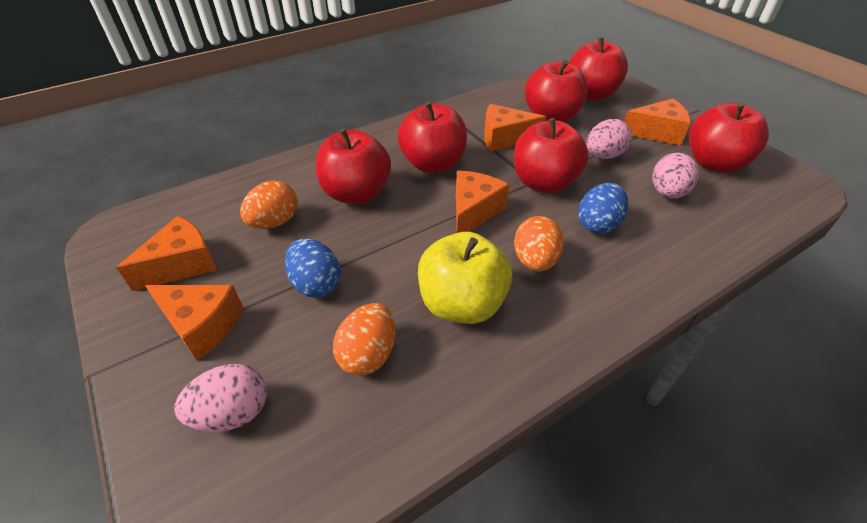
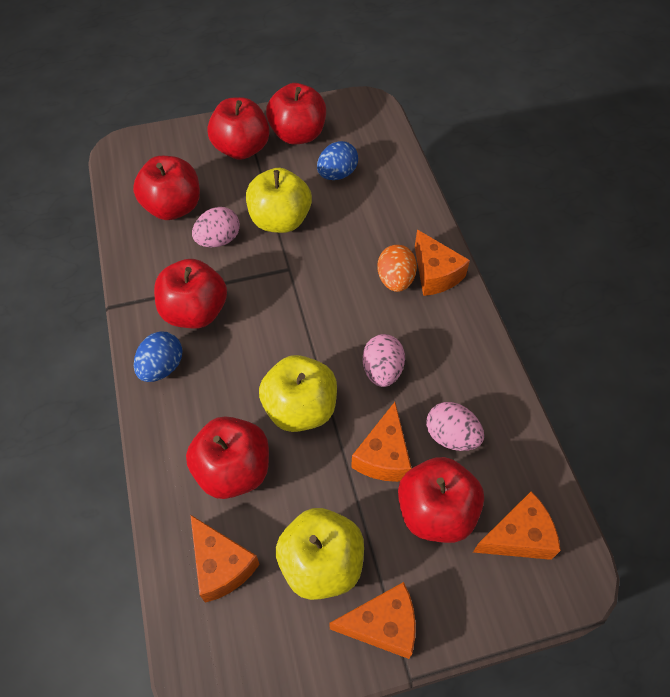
orange egg: [240,181,298,229] [333,303,396,376] [514,216,564,271] = 3 -> [377,245,417,292] = 1
yellow apple: [418,232,512,324] = 1 -> [246,168,312,233] [259,355,337,432] [276,508,364,600] = 3

